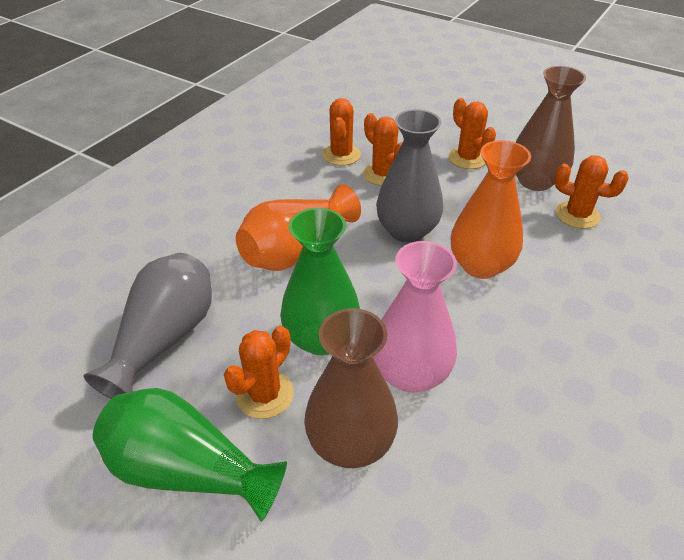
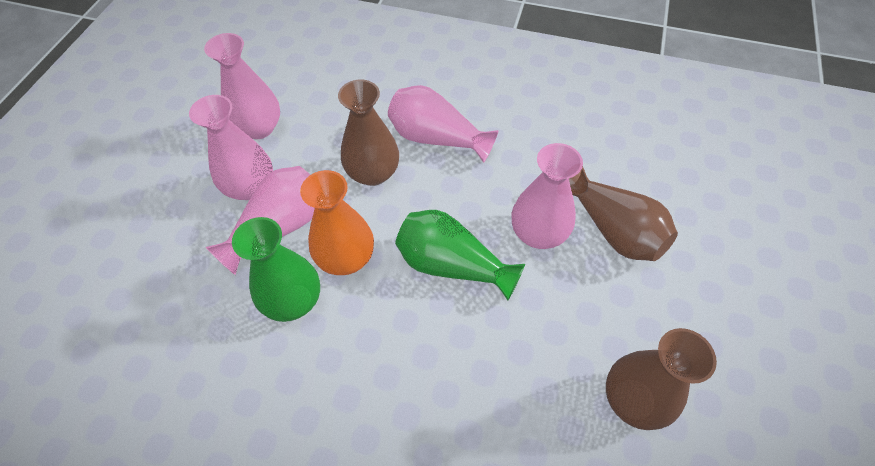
brown vase: [304,308,398,468] [516,66,586,191] = 2 -> [338,79,399,186] [569,167,678,261] [606,328,717,430] = 3
grey vase: [84,253,212,399] [376,109,443,243] = 2 -> none = 0
orange cactus: [224,326,294,419] [322,98,361,166] [363,113,403,186] [449,98,496,169] [554,155,629,229] = 5 -> none = 0
orange vase: [236,184,361,271] [451,140,531,279] = 2 -> [300,170,374,275] = 1
pink vase: [373,241,457,393] = 1 -> [189,95,273,200] [204,33,280,139] [205,166,315,275] [388,85,498,163] [512,143,583,249] = 5

